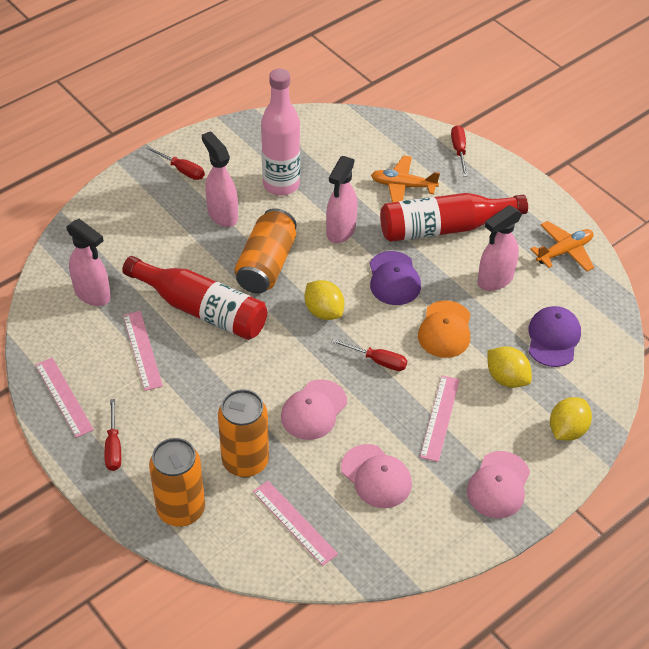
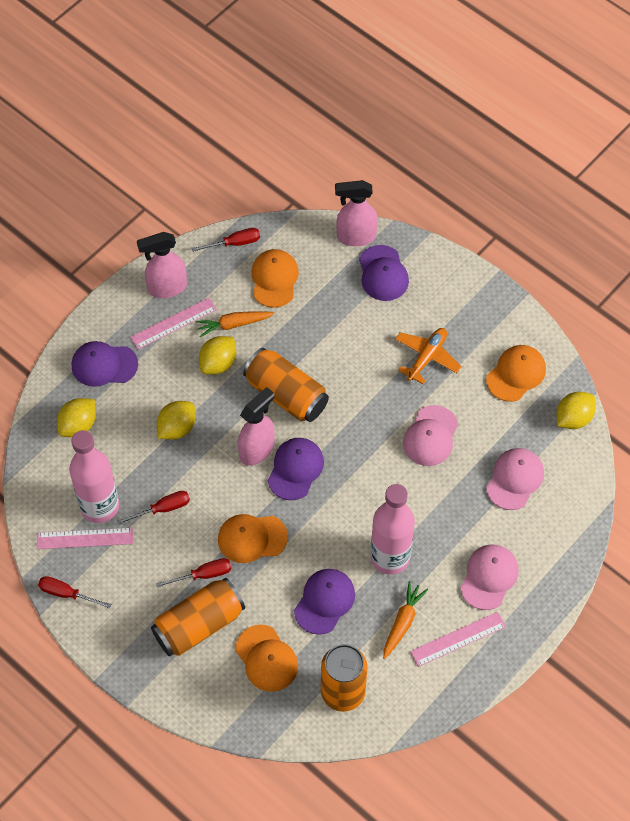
orange cap: [418,300,471,358] = 1 -> [218,514,288,563] [235,625,298,692] [251,249,299,308] [486,345,546,402] = 4
orange carrot: none = 0 -> [196,311,275,337] [383,581,428,659] = 2
orange plane: [371,155,440,202] [530,221,594,272] = 2 -> [395,328,462,384] = 1
pink bottle: [261,68,300,196] = 1 -> [69,430,119,523] [370,484,415,575] = 2
pink ruler: [35,358,94,438] [123,311,163,391] [253,481,338,566] [420,375,460,462] = 4 -> [37,528,133,549] [130,298,217,349] [410,612,506,667] = 3
pink spray bottle: [66,219,111,306] [202,131,238,227] [326,156,357,243] [478,205,522,291] = 4 -> [137,232,187,298] [238,387,275,466] [335,180,378,246] = 3
purple cap: [370,251,421,305] [528,306,581,367] = 2 -> [72,341,138,387] [268,438,324,500] [294,569,355,635] [359,245,409,301] = 4
red bottle: [122,256,267,340] [380,193,528,242] = 2 -> none = 0
yellow lemon: [305,280,344,320] [487,347,532,388] [550,397,592,441] = 3 -> [57,398,96,437] [157,401,196,440] [199,336,236,375] [556,392,596,429] = 4

